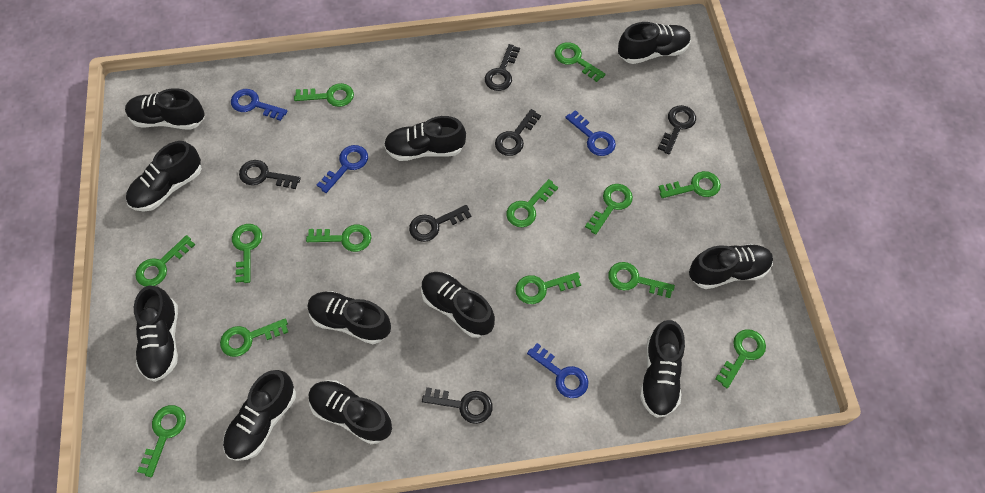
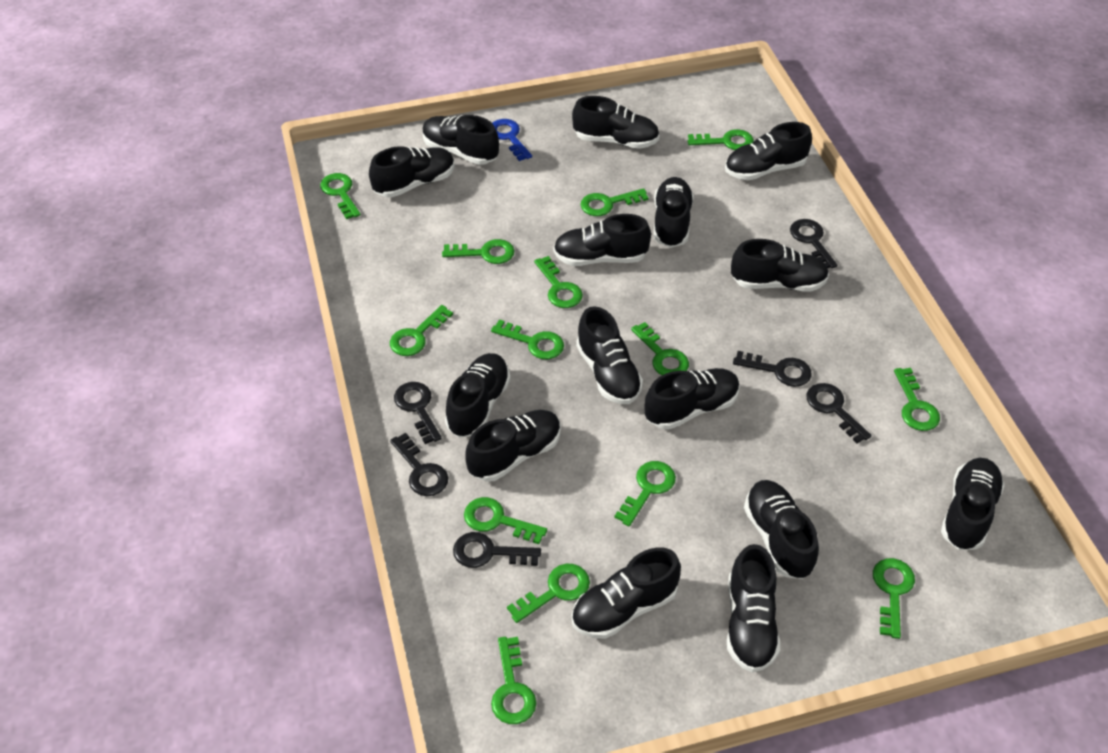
black shoe: [125,88,204,130] [126,141,202,212] [134,285,178,382] [223,370,296,461] [307,291,391,344] [308,380,392,444] [384,116,466,161] [421,272,495,338] [618,22,691,64] [640,320,685,418] [689,244,773,289] = 11 -> [369,146,455,198] [422,115,499,165] [445,353,511,438] [465,410,561,481] [553,214,651,266] [571,547,681,639] [572,96,659,149] [576,306,643,404] [644,368,740,430] [654,177,694,248] [725,122,812,180] [727,544,780,673] [731,239,829,292] [744,480,819,579] [941,458,1005,550] = 15
blue key: [231,89,287,121] [317,145,368,193] [527,343,589,398] [565,110,616,156] = 4 -> [492,119,532,161] = 1
green key: [135,235,195,286] [137,405,186,477] [220,319,288,357] [232,224,262,283] [294,83,354,107] [306,224,371,252] [506,179,558,227] [515,272,581,304] [555,42,606,82] [585,184,633,235] [608,262,675,298] [659,171,721,198] [715,329,766,388] = 13 -> [320,173,361,219] [390,305,453,356] [442,239,515,264] [464,497,547,544] [491,320,564,359] [491,637,536,724] [507,564,590,623] [534,256,583,308] [581,188,648,216] [614,461,676,526] [631,322,689,375] [687,129,754,150] [873,558,915,639] [894,368,940,431] = 14

